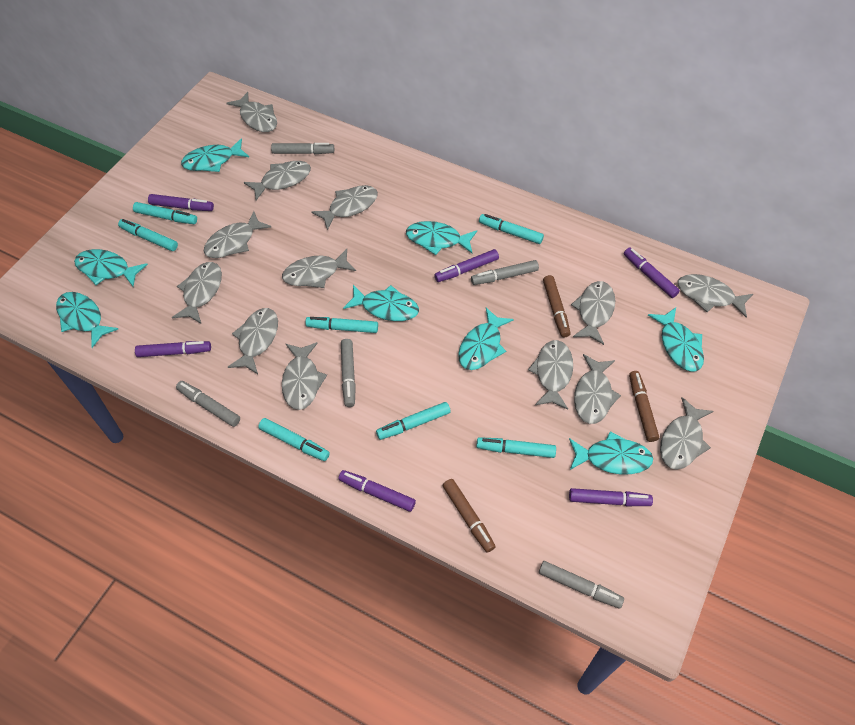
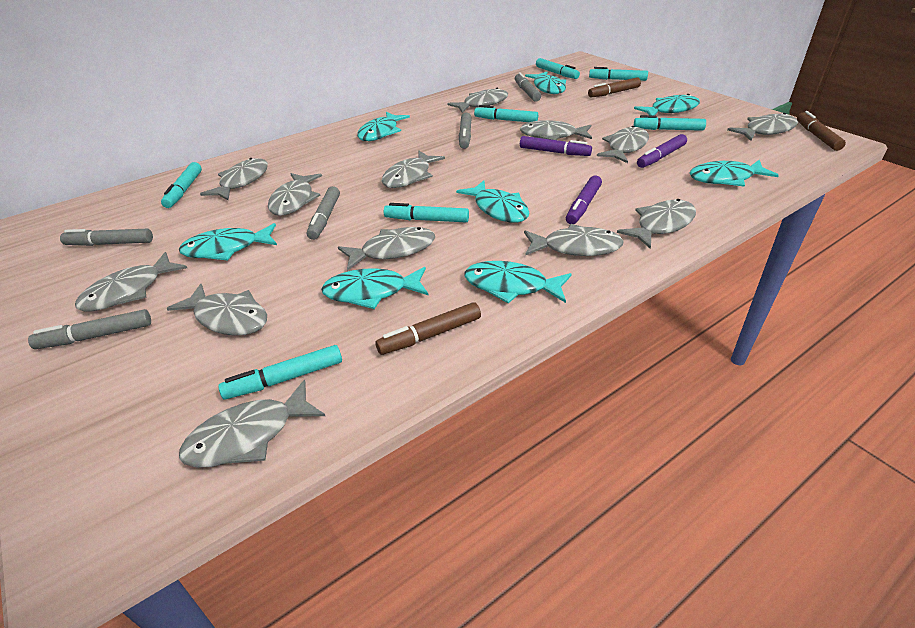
purple marker: [135,341,211,357] [148,194,214,211] [338,470,416,512] [434,249,499,282] [569,488,653,506] [624,248,680,298] = 6 -> [520,136,592,156] [566,176,602,224] [637,134,687,168] = 3

